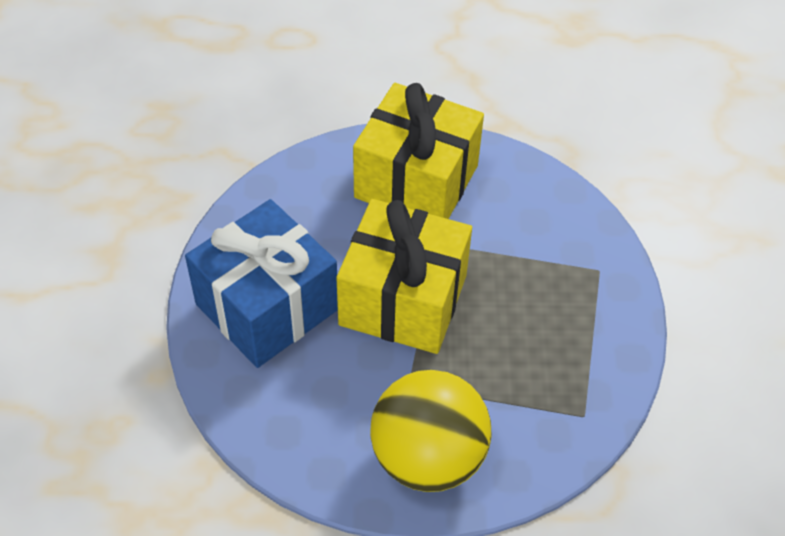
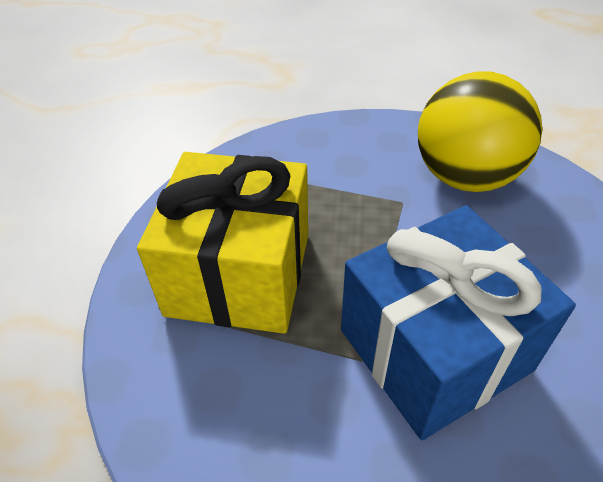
yellow gift: [336,199,472,354] [353,83,484,219] = 2 -> [137,152,308,334] = 1

